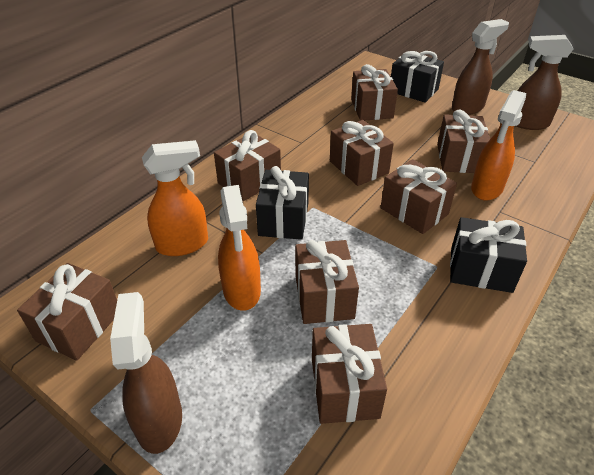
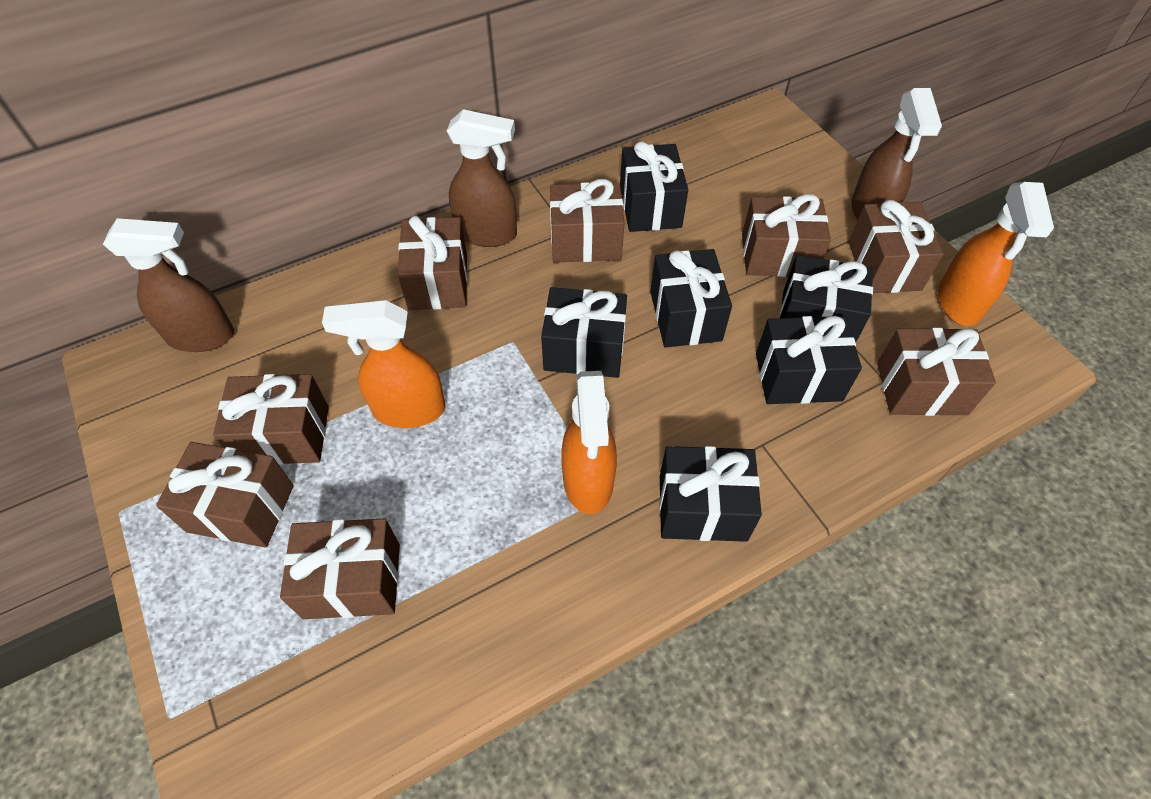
black gift: [256,166,309,240] [391,51,444,103] [450,217,527,293] = 3 -> [541,287,627,378] [620,142,688,232] [650,249,732,348] [659,446,762,542] [756,316,862,404] [780,255,873,342] = 6

